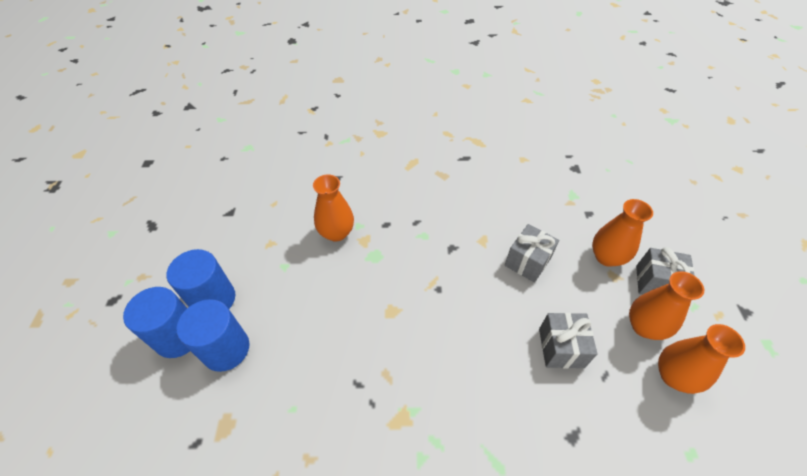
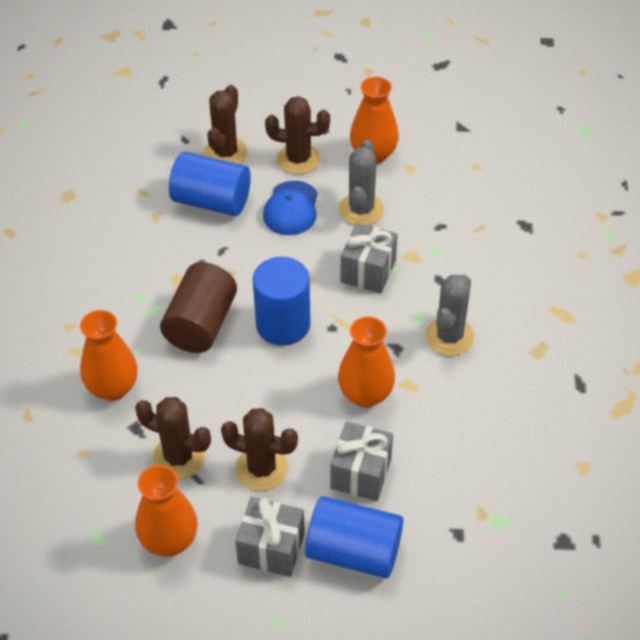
blue cap: none = 0 -> [263,181,318,235] = 1
brown cactus: none = 0 -> [135,397,211,479] [204,85,248,164] [221,408,298,491] [265,96,330,174] = 4
brown cylinder: none = 0 -> [160,262,237,353] = 1
grey cactus: none = 0 -> [339,140,384,225] [425,274,474,356] = 2

